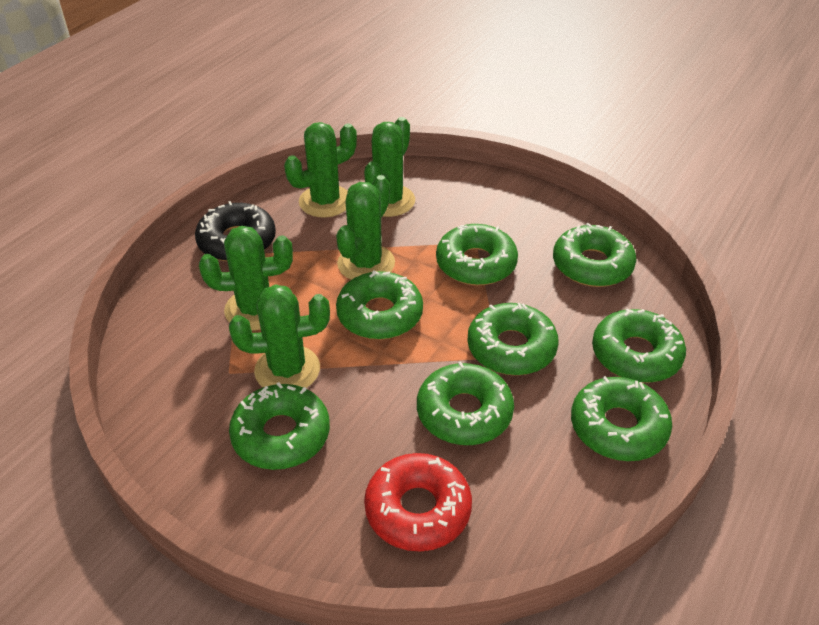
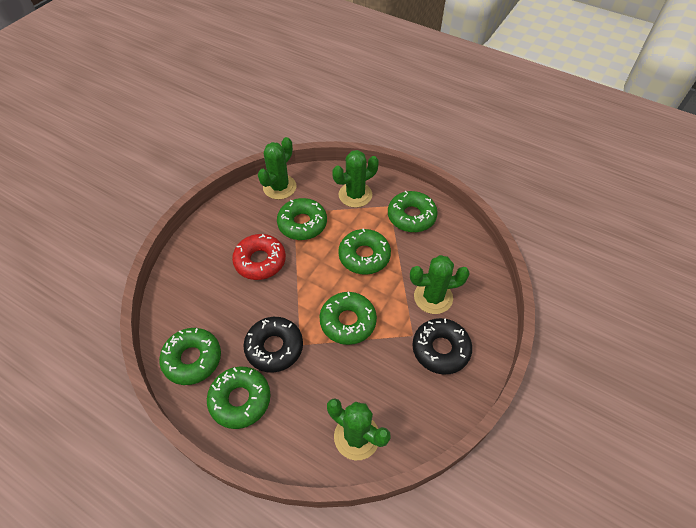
black donut: [195,201,276,261] = 1 -> [243,317,303,373] [412,318,472,375] = 2
green cactus: [199,226,293,330] [229,284,330,388] [284,122,357,218] [336,175,395,280] [364,117,415,217] = 5 -> [258,137,296,200] [327,398,391,460] [332,150,379,208] [410,255,470,314] = 4
green donut: [229,382,330,470] [336,270,423,340] [417,361,514,445] [436,224,518,286] [467,303,559,376] [553,223,636,287] [571,376,672,461] [592,308,686,383] = 8 -> [159,328,221,385] [207,367,271,429] [277,198,327,240] [319,292,377,345] [338,228,391,275] [388,191,438,232] = 6

